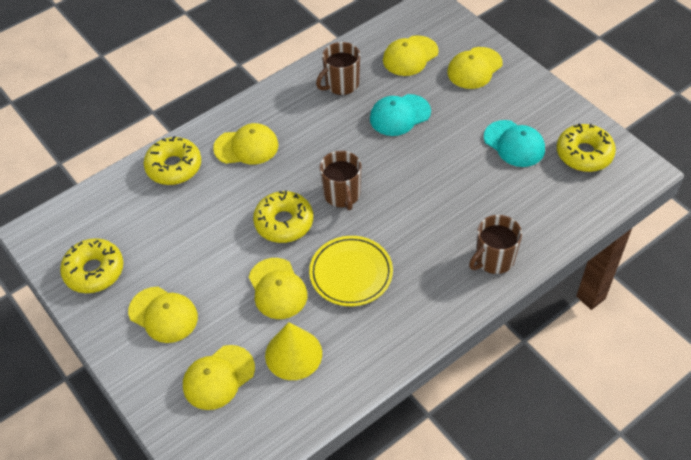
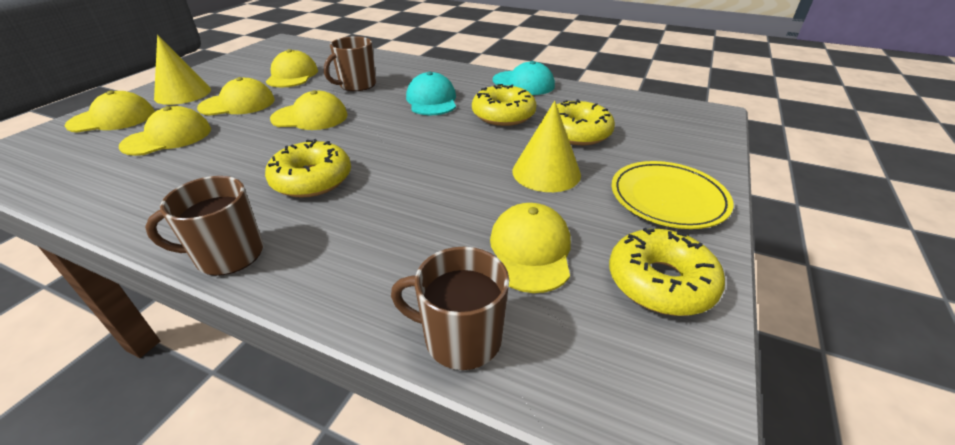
yellow cone: [265,322,322,380] = 1 -> [154,35,211,105] [512,101,581,192] = 2

